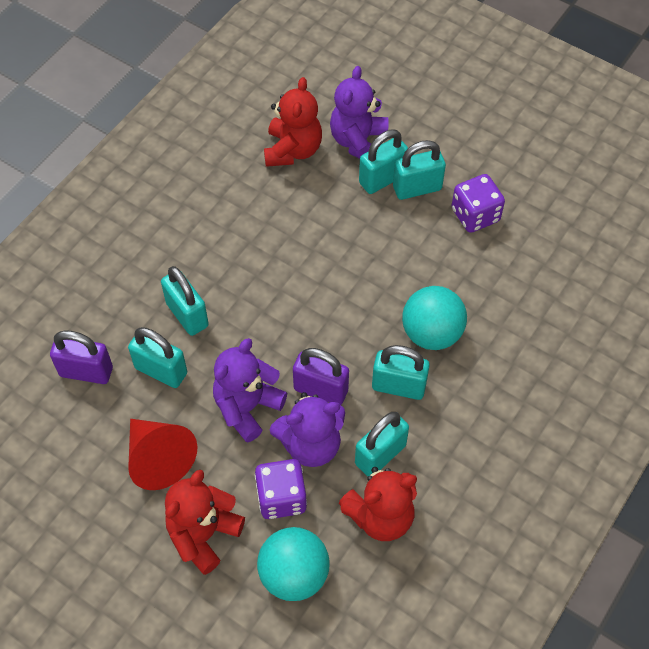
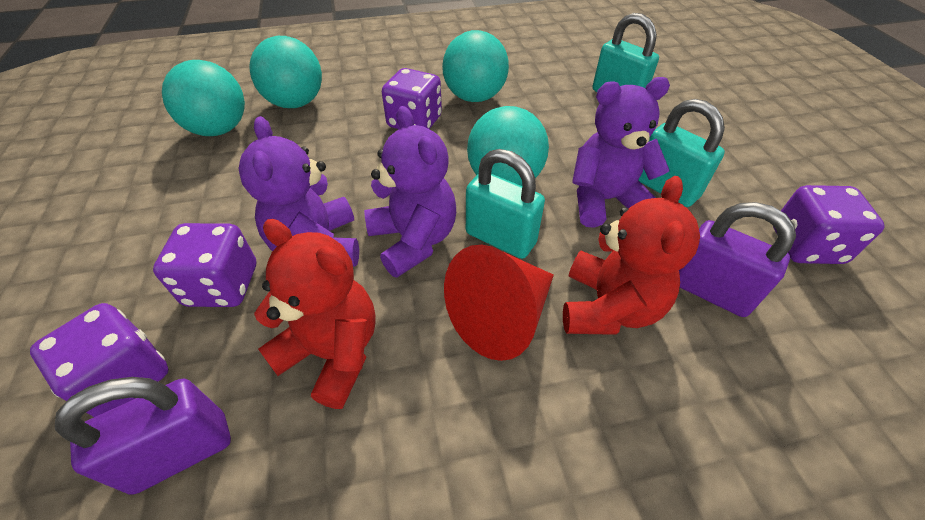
purple dice: [255,459,307,519] [452,174,505,233] = 2 -> [30,303,169,417] [153,223,256,307] [382,68,442,129] [773,185,885,264] = 4
red teddy bear: [165,470,245,575] [264,77,322,167] [339,467,417,541] = 3 -> [254,219,376,409] [563,176,700,335] = 2
turquoise ball: [257,527,329,601] [402,286,467,350] = 2 -> [162,60,245,136] [250,36,322,108] [442,30,509,102] [467,106,549,186] = 4
turquoise padlock: [128,327,187,388] [161,266,209,336] [355,412,409,477] [359,130,408,194] [372,345,430,400] [393,140,446,200] = 6 -> [466,149,545,259] [593,13,659,92] [638,99,725,207] = 3

